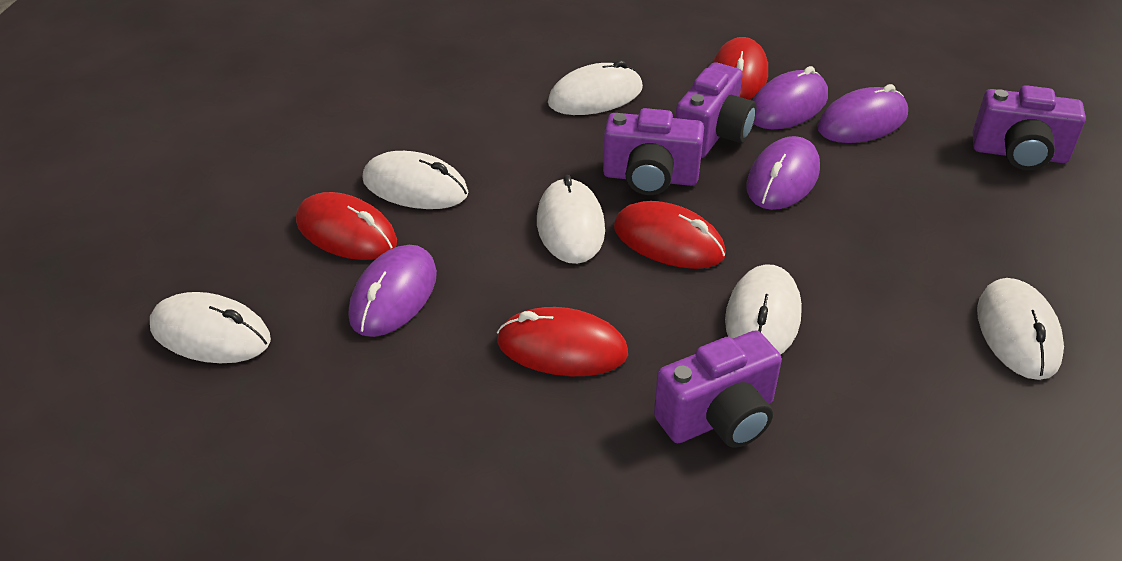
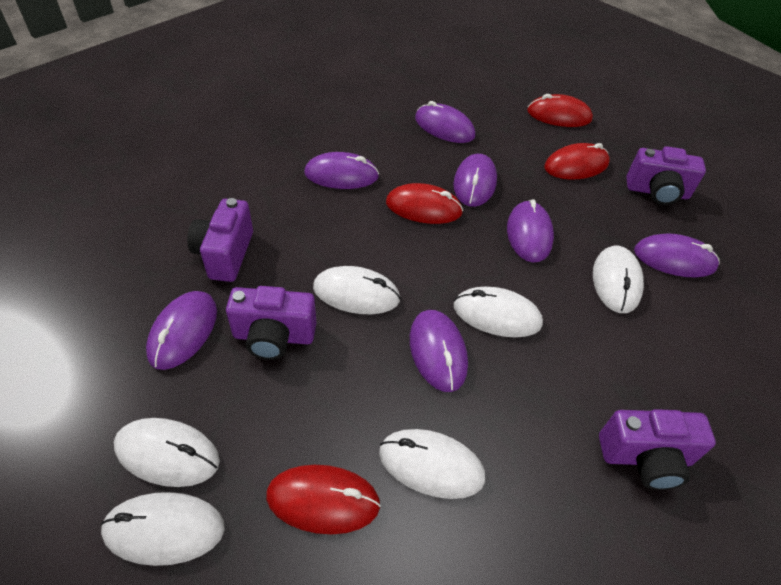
purple mouse: [348,245,437,337] [746,136,820,210] [752,66,828,129] [817,84,908,143] = 4 -> [146,291,217,370] [304,152,379,189] [410,310,468,392] [415,101,475,143] [453,154,497,207] [507,199,554,262] [634,234,720,277] = 7

